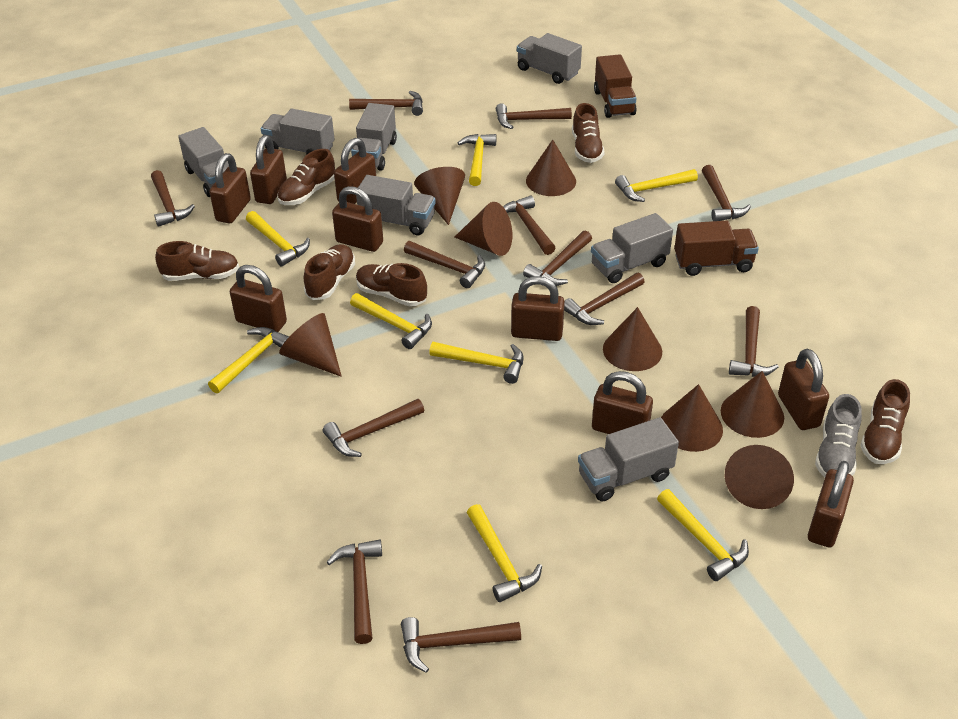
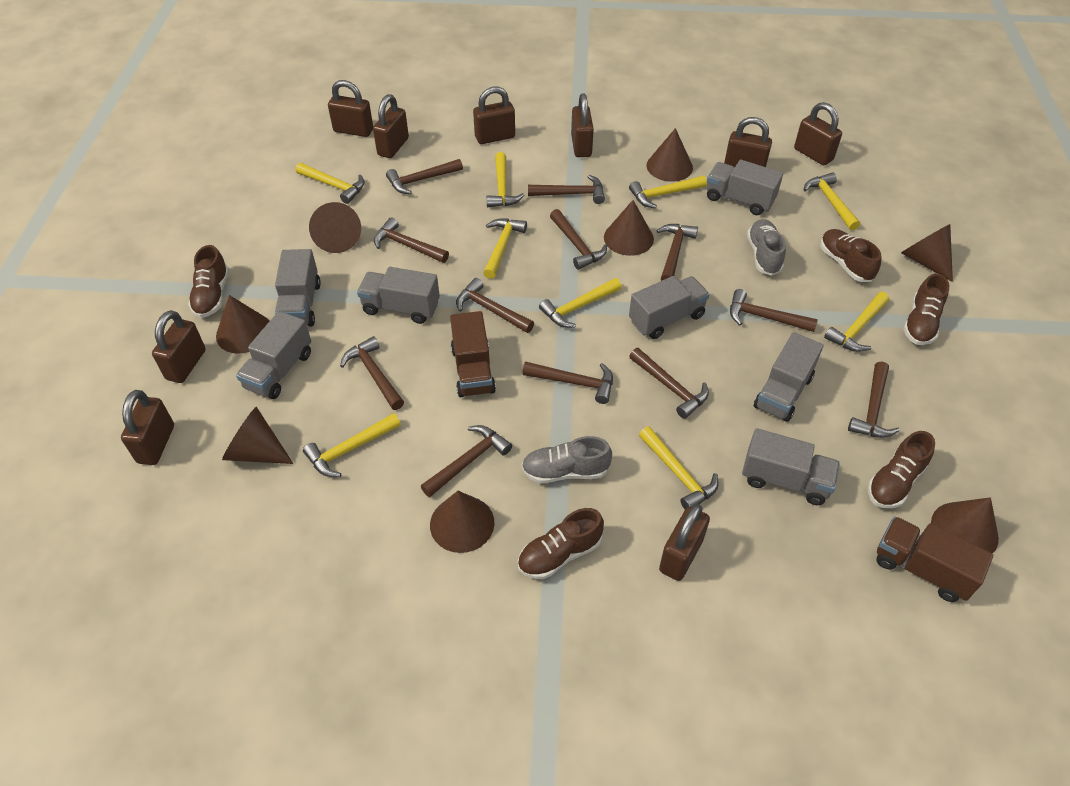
brown shoe: [155,241,239,281] [277,149,335,205] [304,244,355,300] [356,263,427,307] [572,103,605,163] [860,379,910,464] = 6 -> [188,245,229,318] [518,508,604,579] [820,229,881,282] [868,431,935,508] [903,274,949,345] = 5
grey shoe: [815,394,862,478] = 1 -> [522,436,612,483] [747,219,786,276] = 2
yellow hammer: [208,327,289,393] [246,211,310,266] [350,293,432,349] [429,342,524,384] [458,134,497,186] [467,504,542,602] [615,169,698,202] [657,489,749,581] = 8 -> [296,163,365,204] [303,413,401,477] [483,218,527,279] [486,152,525,207] [539,278,622,328] [629,176,707,208] [639,427,718,509] [804,173,860,231] [824,292,889,352] = 9

